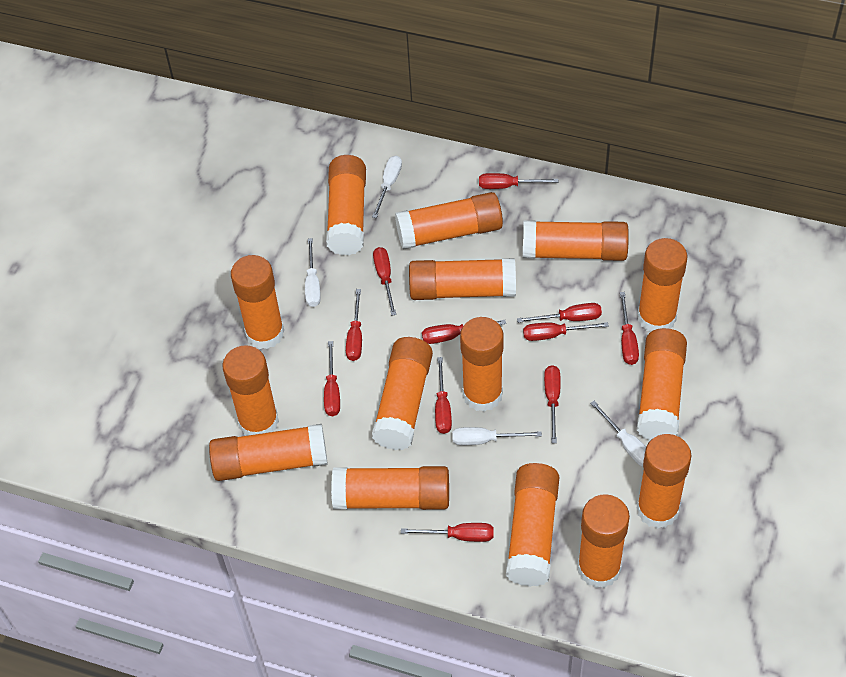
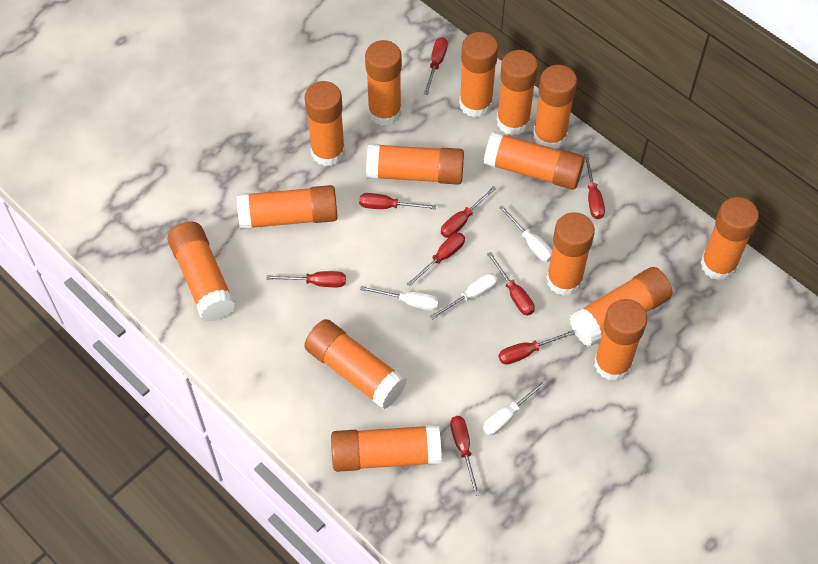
red screwdriver: [324,341,340,416] [346,289,362,361] [373,247,396,316] [401,523,493,542] [422,320,506,344] [435,357,452,434] [479,173,558,189] [517,303,602,323] [523,322,609,341] [544,365,561,443] [620,292,639,365] = 11 -> [266,271,346,287] [359,193,436,209] [407,233,465,286] [424,37,448,95] [441,186,497,238] [450,416,480,496] [487,252,535,316] [498,330,575,365] [584,154,605,219] = 9

